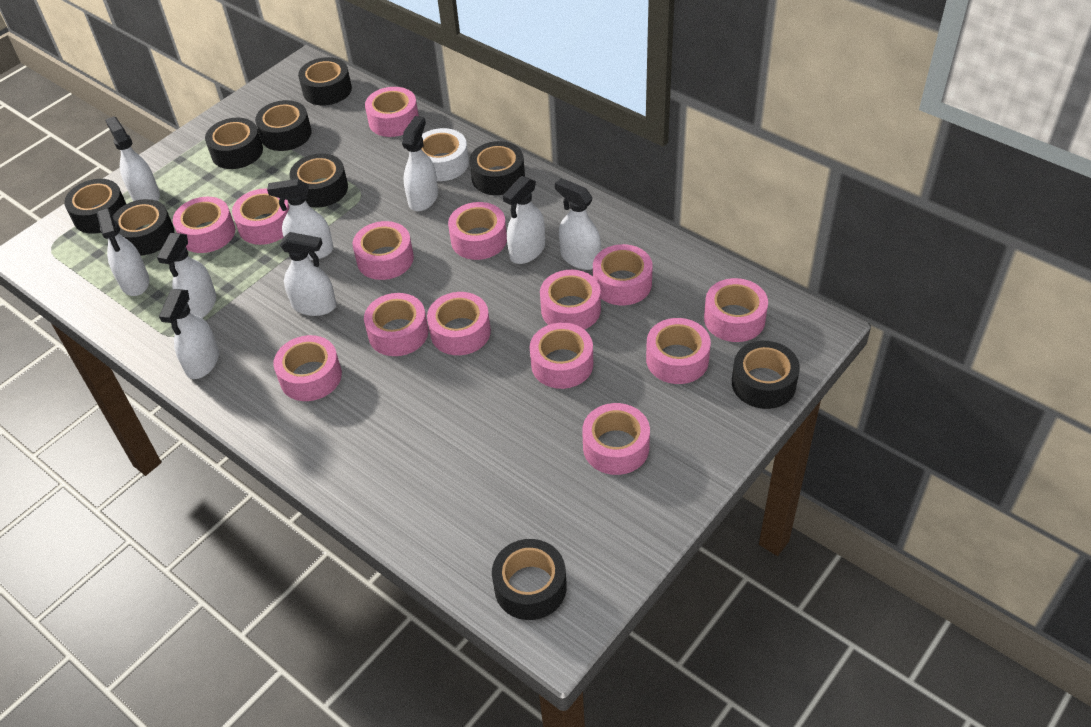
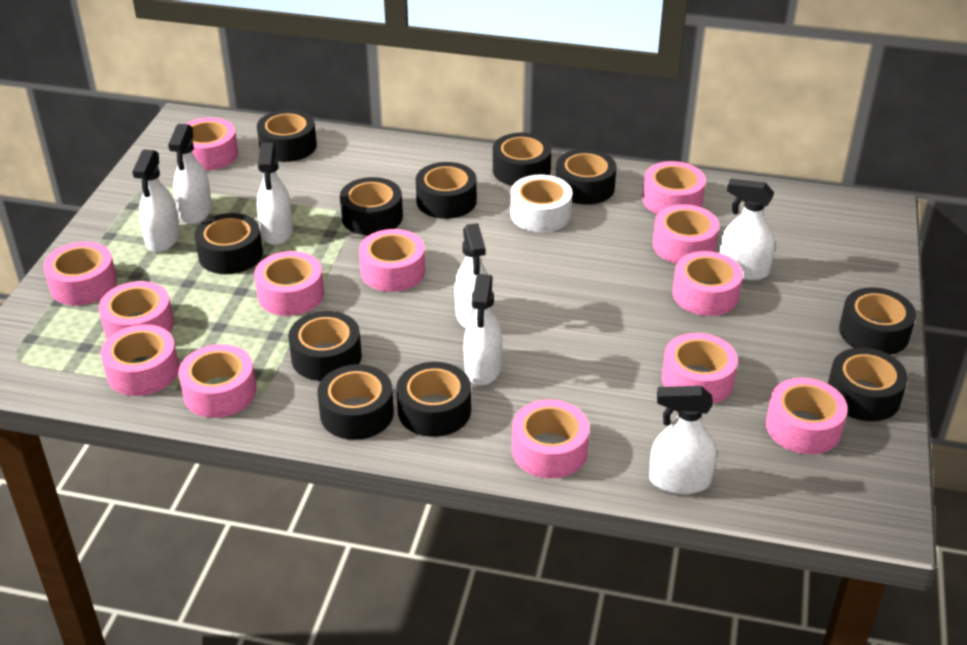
black tape: [64,179,126,234] [113,199,174,256] [205,118,263,169] [255,100,312,151] [290,153,348,208] [298,57,352,106] [469,141,525,195] [492,539,567,620] [732,341,800,409] = 9 -> [194,213,263,274] [257,110,317,162] [288,311,362,381] [317,364,394,440] [340,177,403,235] [397,362,471,437] [416,162,477,219] [493,133,552,186] [556,149,616,205] [828,348,908,421] [839,287,916,355] = 11
pink tape: [173,197,235,253] [232,188,289,245] [273,335,342,401] [353,221,414,280] [364,293,428,356] [365,87,419,137] [427,292,491,355] [448,202,507,260] [530,323,593,389] [540,270,601,329] [582,403,650,475] [593,244,653,305] [646,318,711,384] [704,278,768,342] = 14 -> [43,242,117,306] [99,281,174,339] [101,324,179,396] [178,344,256,418] [186,117,238,171] [254,251,324,316] [359,229,425,292] [512,400,589,478] [642,161,706,214] [653,204,719,264] [662,333,738,404] [673,251,743,316] [766,378,848,454] = 13
white spray bottle: [97,208,149,296] [105,117,160,201] [157,233,216,318] [159,289,219,379] [267,179,334,260] [280,232,336,316] [402,116,438,211] [503,176,545,264] [555,178,601,270] = 9 -> [132,149,180,252] [168,124,212,225] [257,143,293,245] [454,223,492,329] [463,274,502,386] [649,386,716,494] [720,179,775,280] = 7

